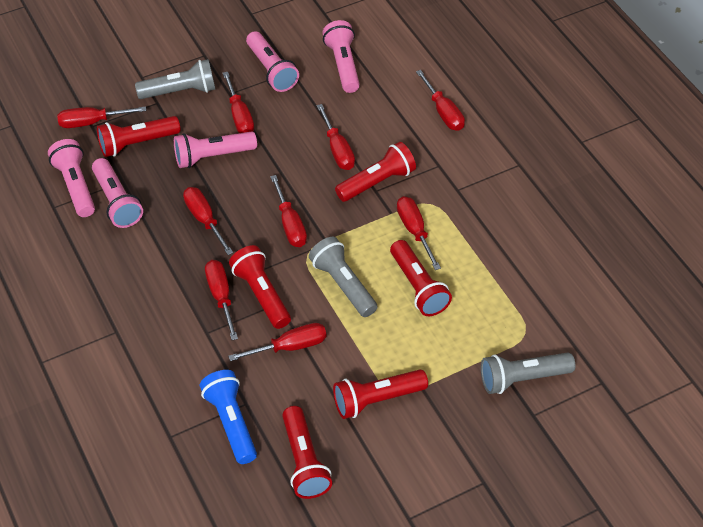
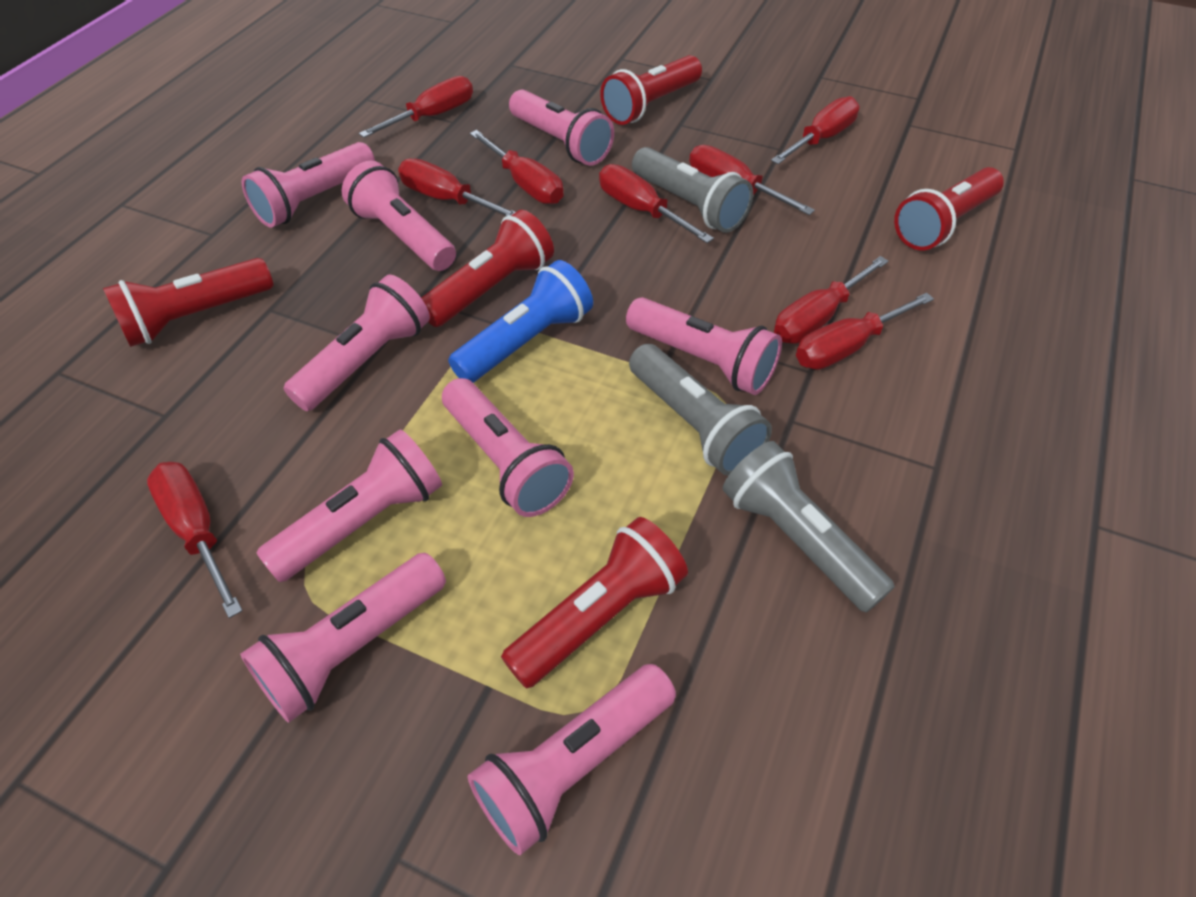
pink flashlight: [48,139,95,217] [92,158,143,228] [174,131,257,168] [246,31,299,92] [322,20,360,93] = 5 -> [240,553,446,723] [241,142,375,228] [256,429,442,582] [283,275,430,411] [342,161,456,271] [442,378,574,517] [468,664,676,855] [509,90,614,166] [626,297,782,395] = 9
red flashlight: [97,116,180,157] [229,245,291,329] [282,406,332,499] [333,369,428,419] [335,142,416,202] [390,240,452,316] = 6 -> [103,258,273,347] [421,210,554,327] [501,517,688,688] [600,55,702,125] [894,167,1004,251] = 5

